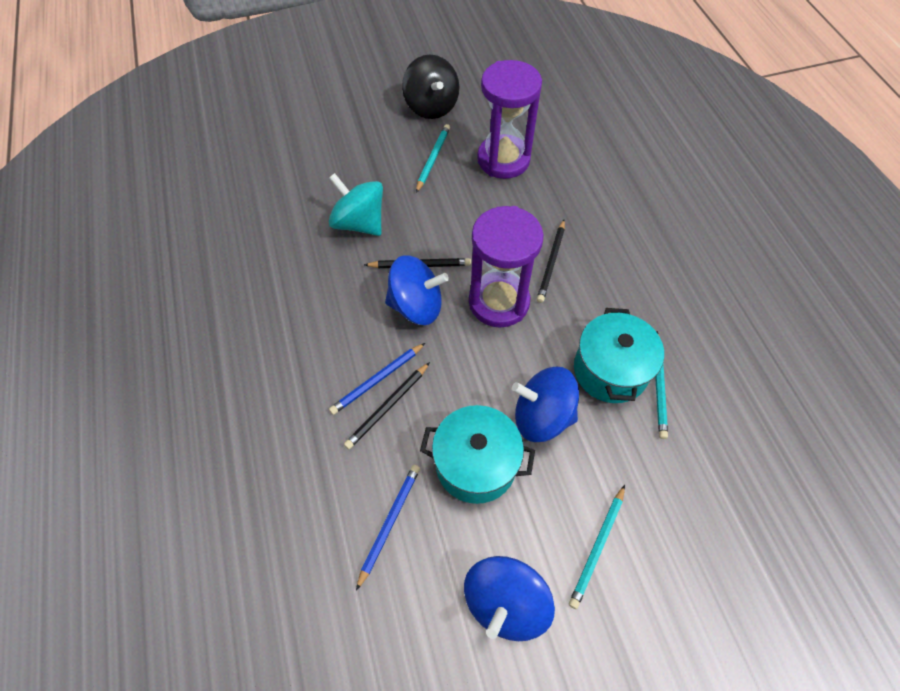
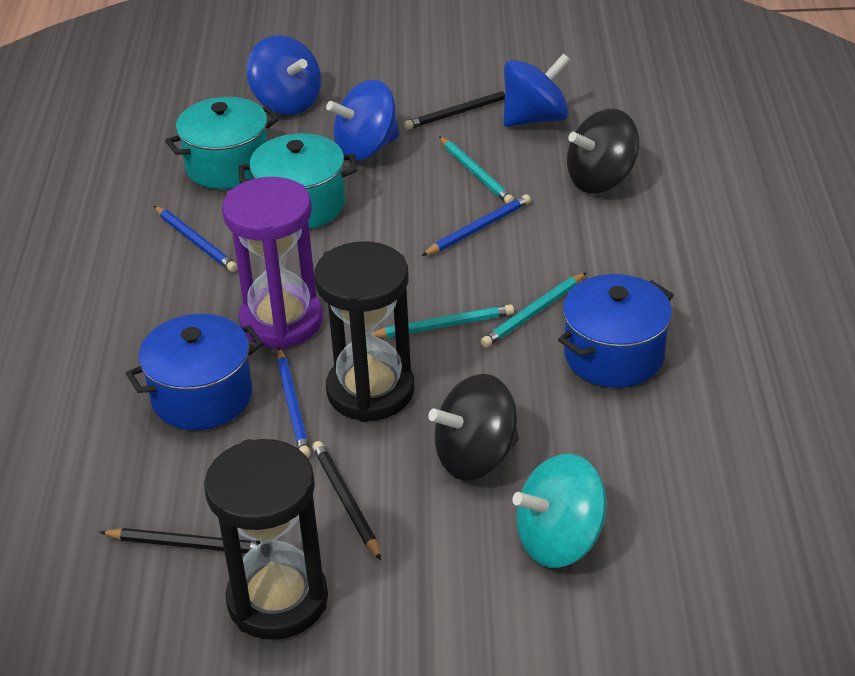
black hourglass: none = 0 -> [204,439,328,640] [314,241,414,422] = 2
black spinning top: [402,55,459,119] = 1 -> [428,374,519,481] [567,109,639,193] = 2
blue pencil: [329,343,425,415] [356,465,420,591] = 2 -> [154,206,238,272] [277,348,311,458] [421,194,531,256] = 3
blue pot: none = 0 -> [126,314,263,430] [558,274,674,388] = 2
purple hourglass: [469,206,544,328] [477,60,542,179] = 2 -> [222,177,323,349] = 1

